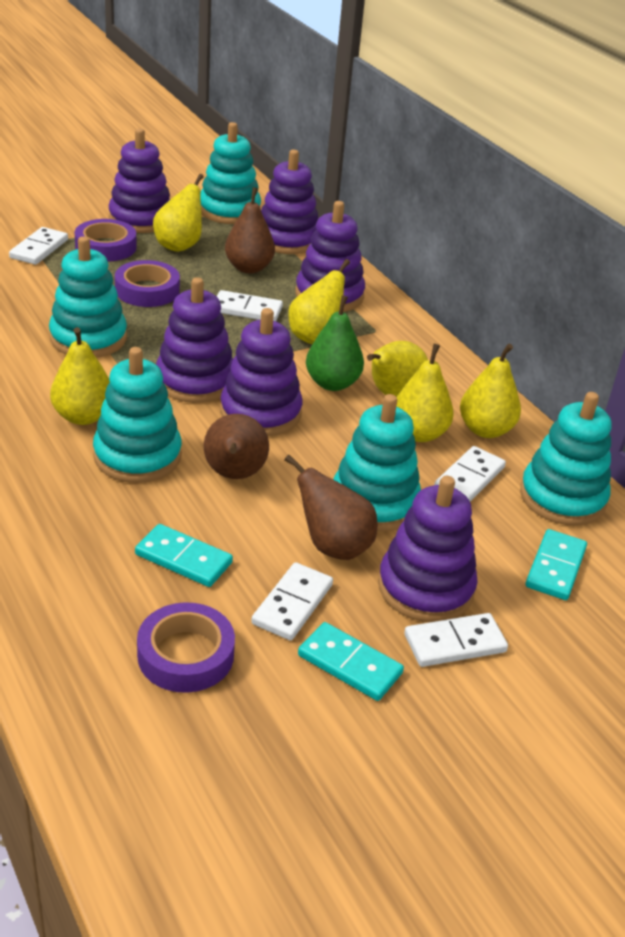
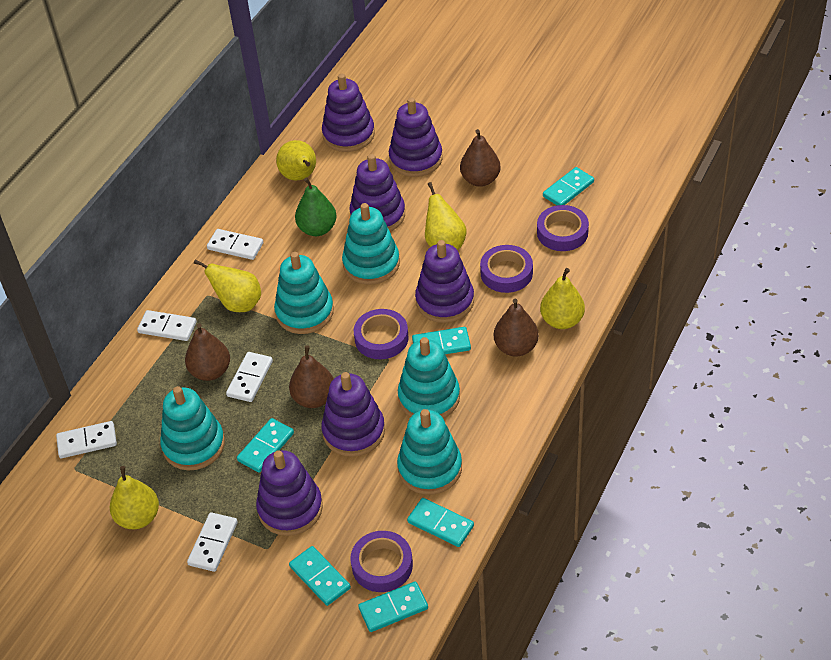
brown pear: [204,414,269,479] [225,187,275,273] [284,454,378,560] = 3 -> [185,323,230,381] [289,345,334,408] [460,129,501,187] [494,299,539,356] = 4
purple tape: [75,219,137,262] [115,260,180,307] [137,602,235,693] = 3 -> [350,531,413,592] [354,309,409,359] [480,245,533,293] [537,205,589,251] = 4
turquoise domino: [135,524,233,587] [298,622,404,701] [526,529,587,600] = 3 -> [237,418,294,473] [289,546,351,606] [358,581,428,632] [407,498,474,547] [412,327,471,354] [543,167,594,205] = 6
yellow pear: [50,327,110,425] [153,174,204,252] [288,259,350,344] [367,341,428,397] [396,344,453,442] [460,344,521,438] = 6 -> [110,466,159,529] [194,259,261,312] [276,140,316,181] [425,182,467,250] [540,268,585,329] = 5

